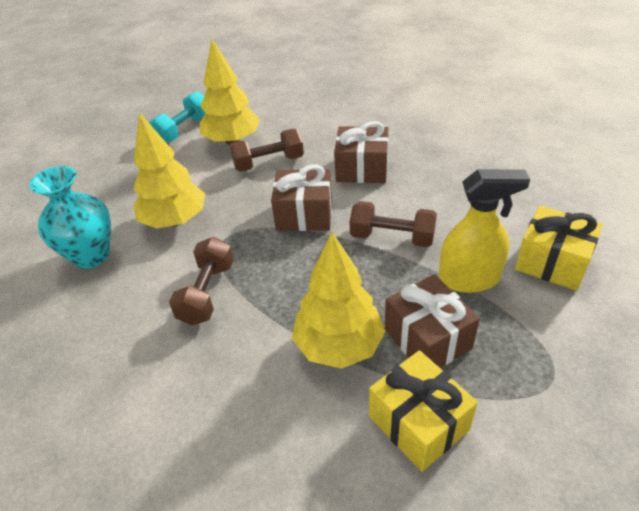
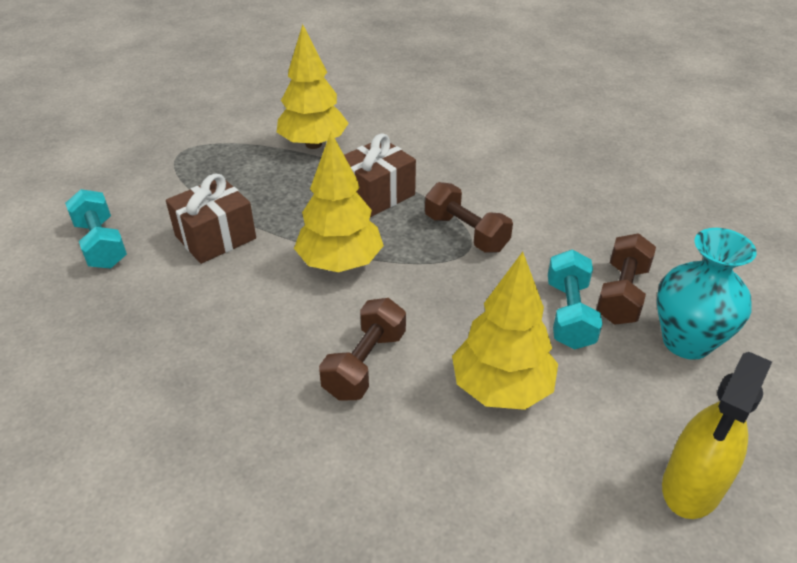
brown gift: [271,165,332,231] [334,121,388,183] [385,274,480,368] = 3 -> [166,173,256,264] [344,133,416,217] = 2
turquoise dumbbell: [149,91,205,143] = 1 -> [65,189,127,269] [548,250,602,349] = 2
yellow gift: [369,350,478,472] [515,206,603,291] = 2 -> none = 0

